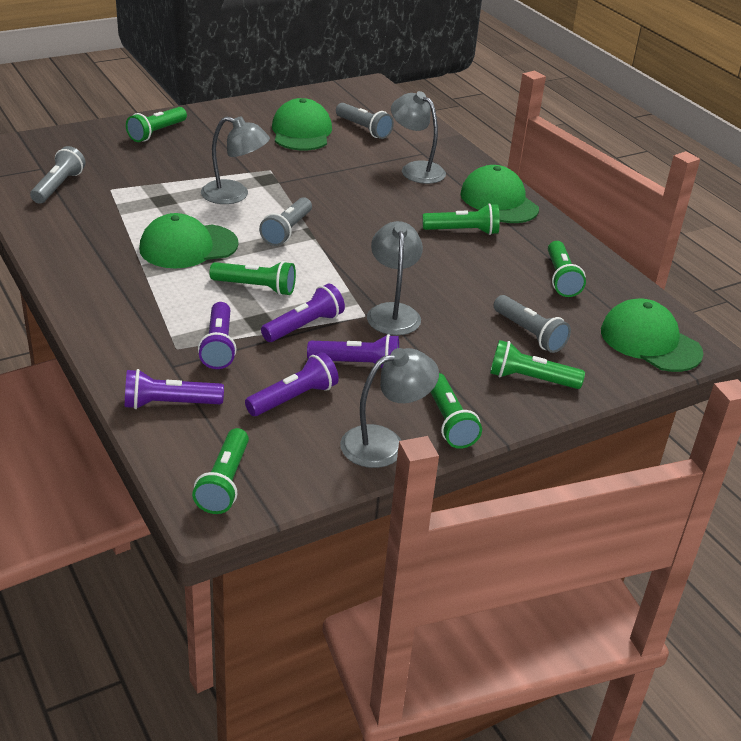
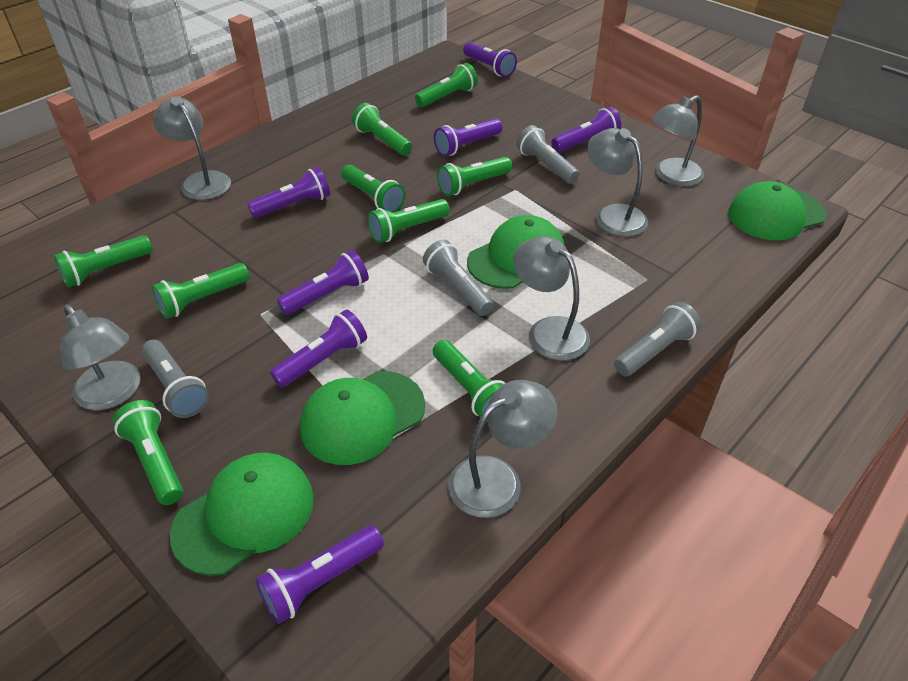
green flashlight: [126,107,187,142] [192,428,249,514] [209,261,296,296] [422,203,500,235] [430,373,482,449] [490,340,585,389] [548,241,586,297] = 7 -> [54,235,152,288] [113,400,183,505] [152,263,249,319] [341,165,405,212] [352,103,412,155] [367,199,450,243] [415,63,478,107] [433,340,505,422] [437,157,512,196] = 9
grey lamp: [201,116,270,204] [340,348,439,468] [367,221,423,335] [391,91,446,184] = 4 -> [60,304,140,410] [153,96,231,200] [448,380,558,518] [513,236,590,360] [587,128,648,236] [651,95,704,186] = 6
purple flashlight: [125,369,224,409] [198,302,237,369] [245,352,339,416] [261,284,345,342] [307,334,399,368] = 5 -> [247,167,330,218] [256,526,384,624] [270,309,367,388] [277,250,369,315] [434,119,502,156] [463,42,517,77] [551,107,621,152] = 7

